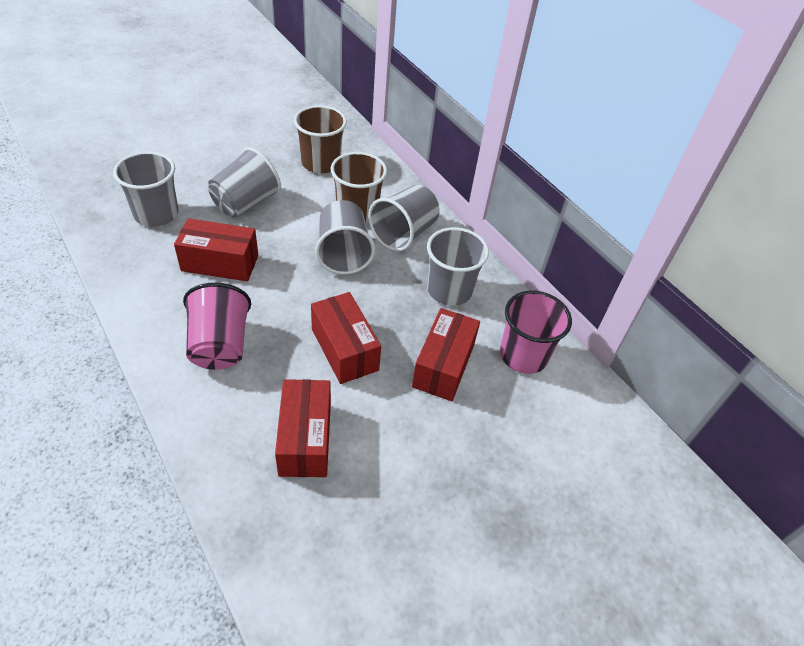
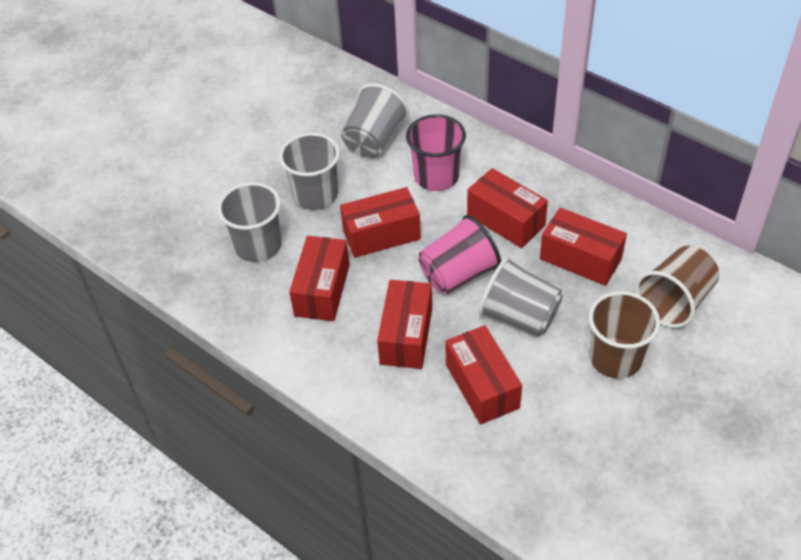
grey cup: [113,151,179,227] [208,147,281,218] [315,200,375,275] [368,185,440,251] [427,227,489,306] = 5 -> [218,182,282,262] [279,133,340,210] [341,83,409,158] [479,257,563,337] = 4
red box: [174,218,258,281] [275,379,331,477] [311,292,381,384] [412,308,480,401] = 4 -> [289,236,350,321] [340,187,421,258] [377,280,432,369] [446,325,522,425] [467,168,548,248] [540,208,627,286] = 6

